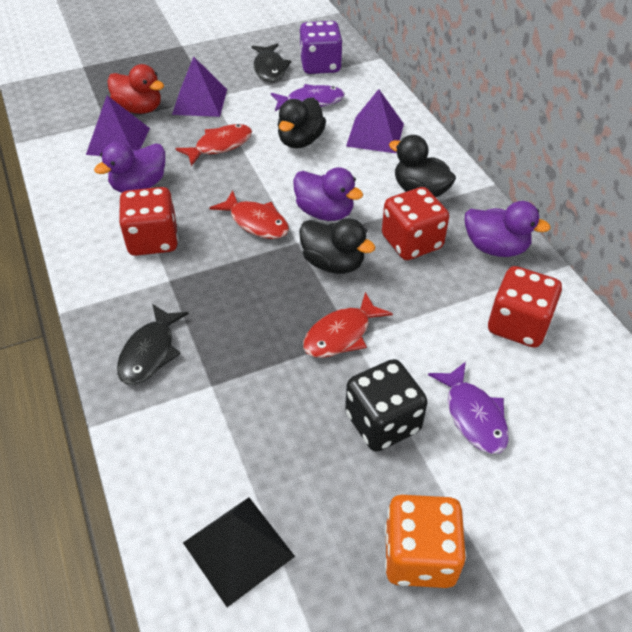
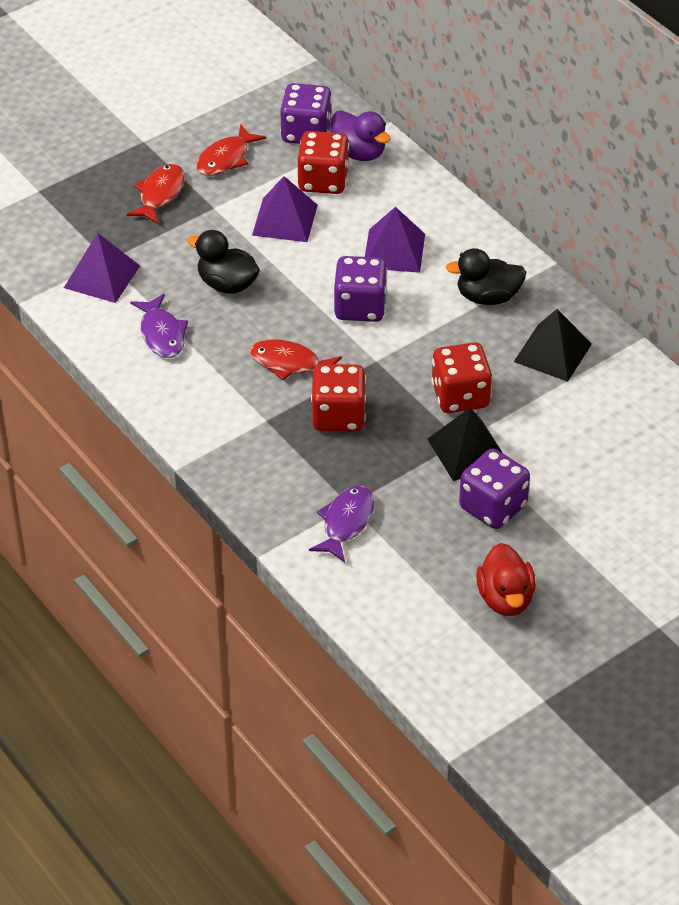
black dice: [345,359,428,452] = 1 -> none = 0
black duck: [278,97,326,148] [299,218,376,274] [389,135,456,197] = 3 -> [187,230,260,294] [446,248,526,305] = 2
black fish: [117,304,189,385] [252,43,291,82] = 2 -> none = 0
black pyramid: [183,497,295,607] = 1 -> [428,407,503,481] [514,309,592,382] = 2
orange dice: [385,495,466,588] = 1 -> none = 0
purple dice: [300,21,343,74] = 1 -> [280,83,332,144] [333,256,388,322] [459,449,530,529] = 3
purple duck: [94,142,165,193] [293,167,363,221] [465,201,551,257] = 3 -> [330,110,390,161] = 1

